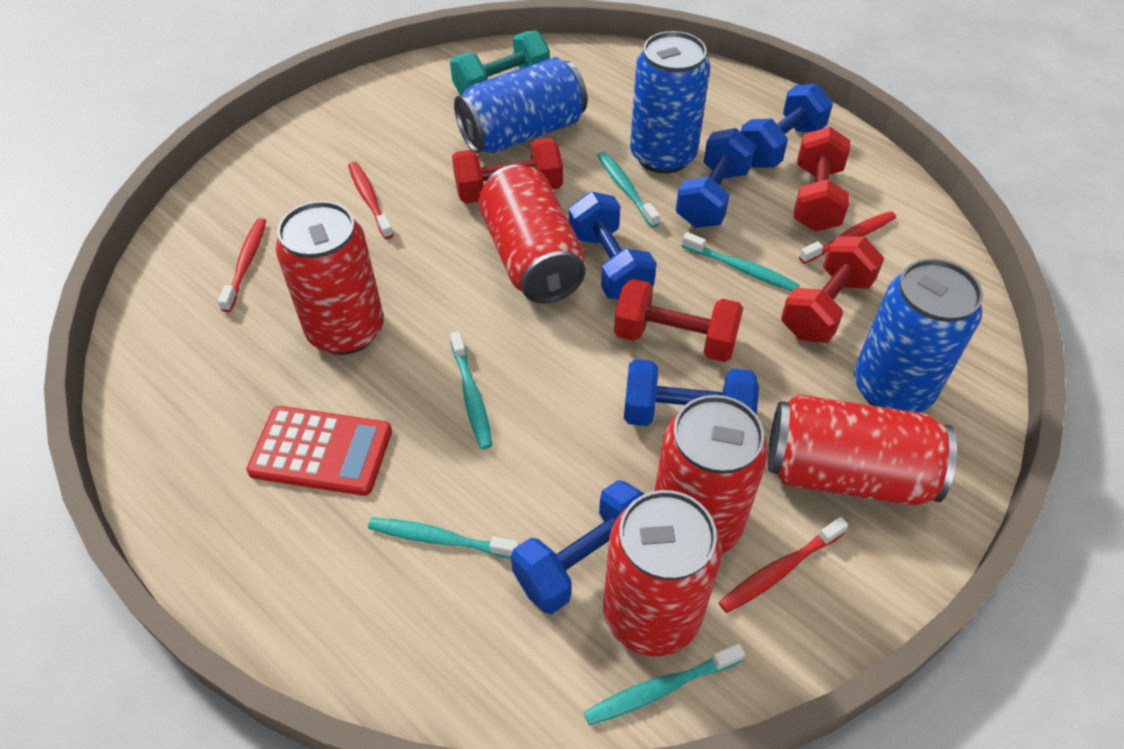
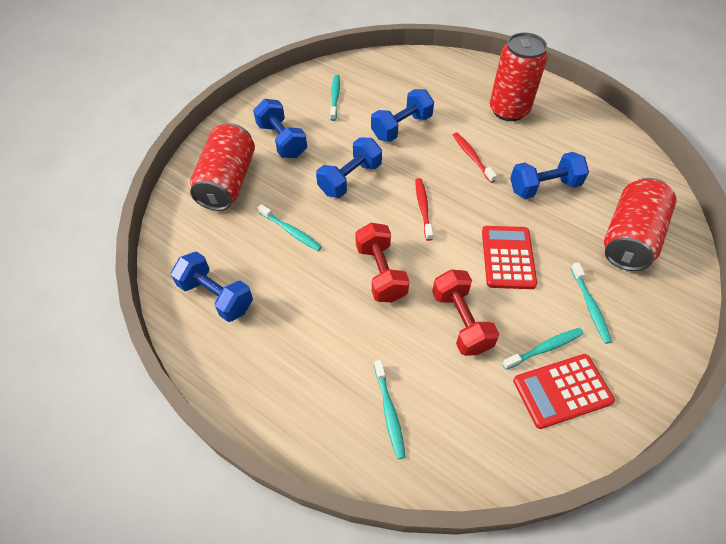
blue can: [454,57,587,153] [630,31,710,174] [854,259,983,413] = 3 -> none = 0
red calculator: [246,406,392,496] = 1 -> [482,226,537,289] [513,354,615,429] = 2
red can: [275,201,384,355] [478,165,585,304] [604,490,722,656] [655,395,768,554] [768,394,957,506] = 5 -> [190,123,255,211] [490,33,548,121] [604,178,676,271] = 3
red dumbbell: [452,138,563,203] [614,279,743,362] [781,236,884,343] [794,127,850,232] = 4 -> [355,223,410,302] [432,269,499,356] = 2
red toothbrush: [218,218,266,312] [348,162,394,239] [719,517,848,613] [799,211,896,264] = 4 -> [415,178,433,241] [453,132,497,183] = 2
turquoise dumbbell: [450,31,550,96] = 1 -> none = 0

